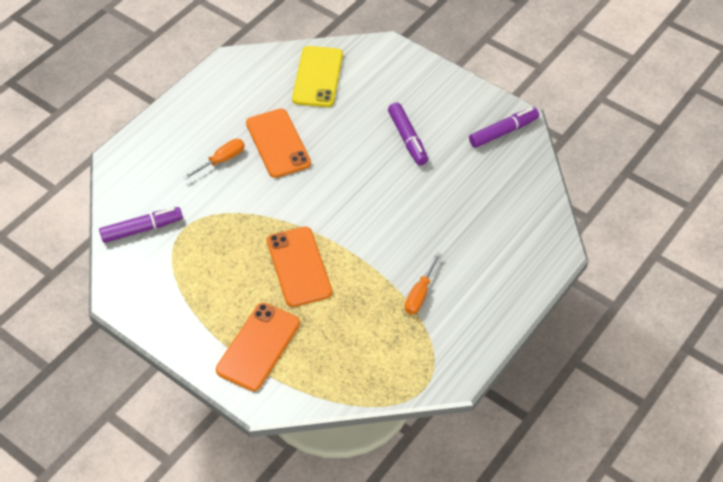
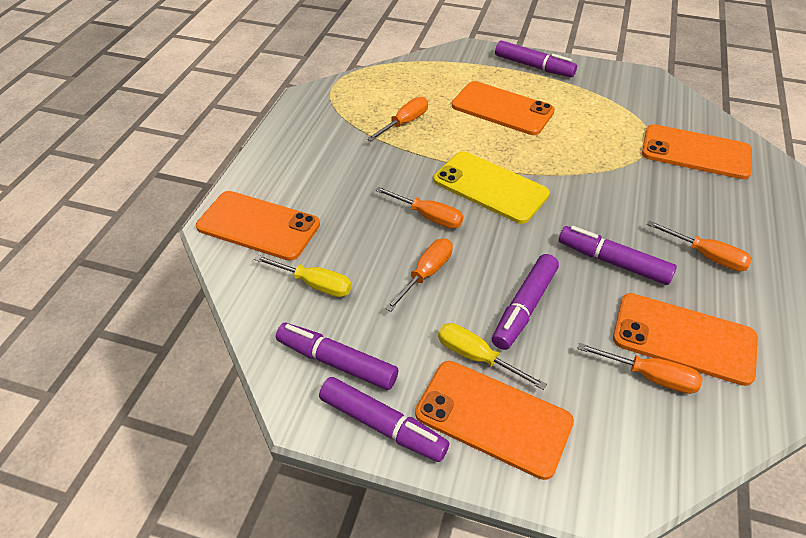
orange phone: [216,303,300,391] [246,109,311,178] [267,227,332,307] = 3 -> [196,191,320,261] [415,361,574,480] [452,81,555,135] [613,293,758,386] [642,124,752,179] = 5
orange screwdriver: [183,139,245,180] [405,252,441,314] = 2 -> [367,97,428,141] [375,187,464,229] [385,239,453,312] [577,343,703,394] [647,220,752,271] = 5
purple marker: [99,207,183,243] [388,103,428,166] [469,107,539,148] = 3 -> [276,323,398,390] [319,377,449,462] [492,254,559,350] [495,40,577,77] [559,226,677,285] = 5
yellow screwdriver: none = 0 -> [254,255,352,297] [438,323,547,390] = 2

